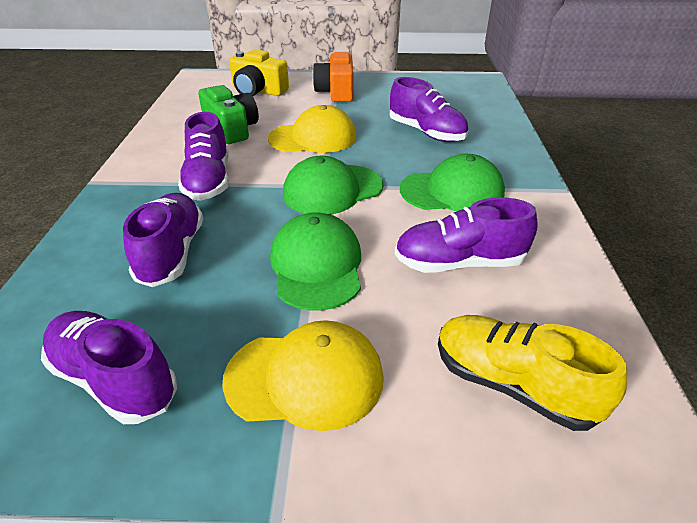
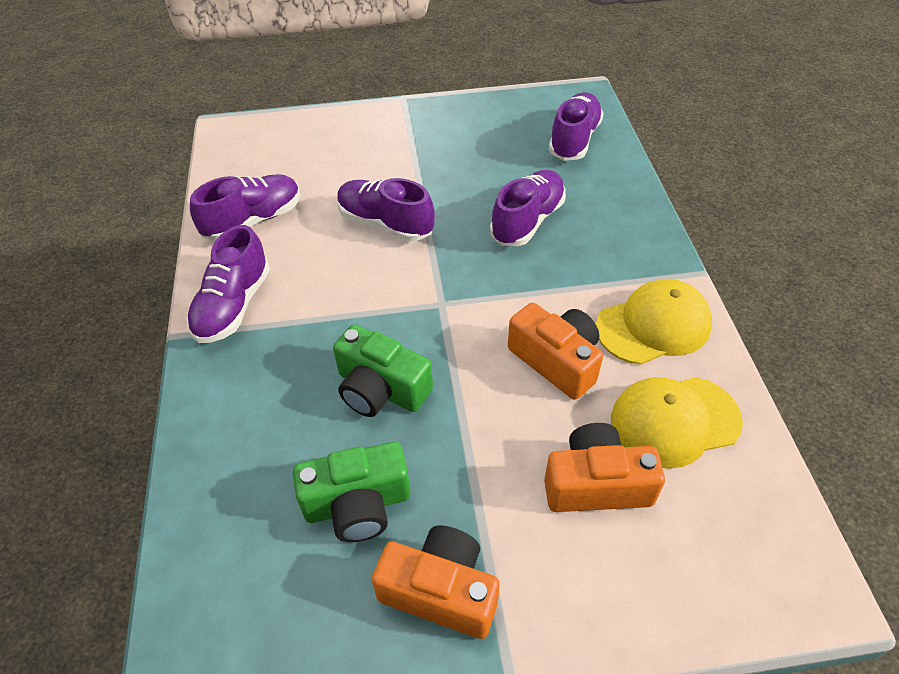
green camera: [198,85,259,144] = 1 -> [293,442,411,542] [333,324,433,417] = 2
green cap: [270,212,361,311] [283,156,384,215] [400,154,505,211] = 3 -> none = 0
orange camera: [313,50,354,102] = 1 -> [372,526,500,639] [508,303,603,400] [544,423,665,512] = 3
yellow camera: [229,49,289,96] = 1 -> none = 0
yellow shoe: [438,315,627,431] = 1 -> none = 0

